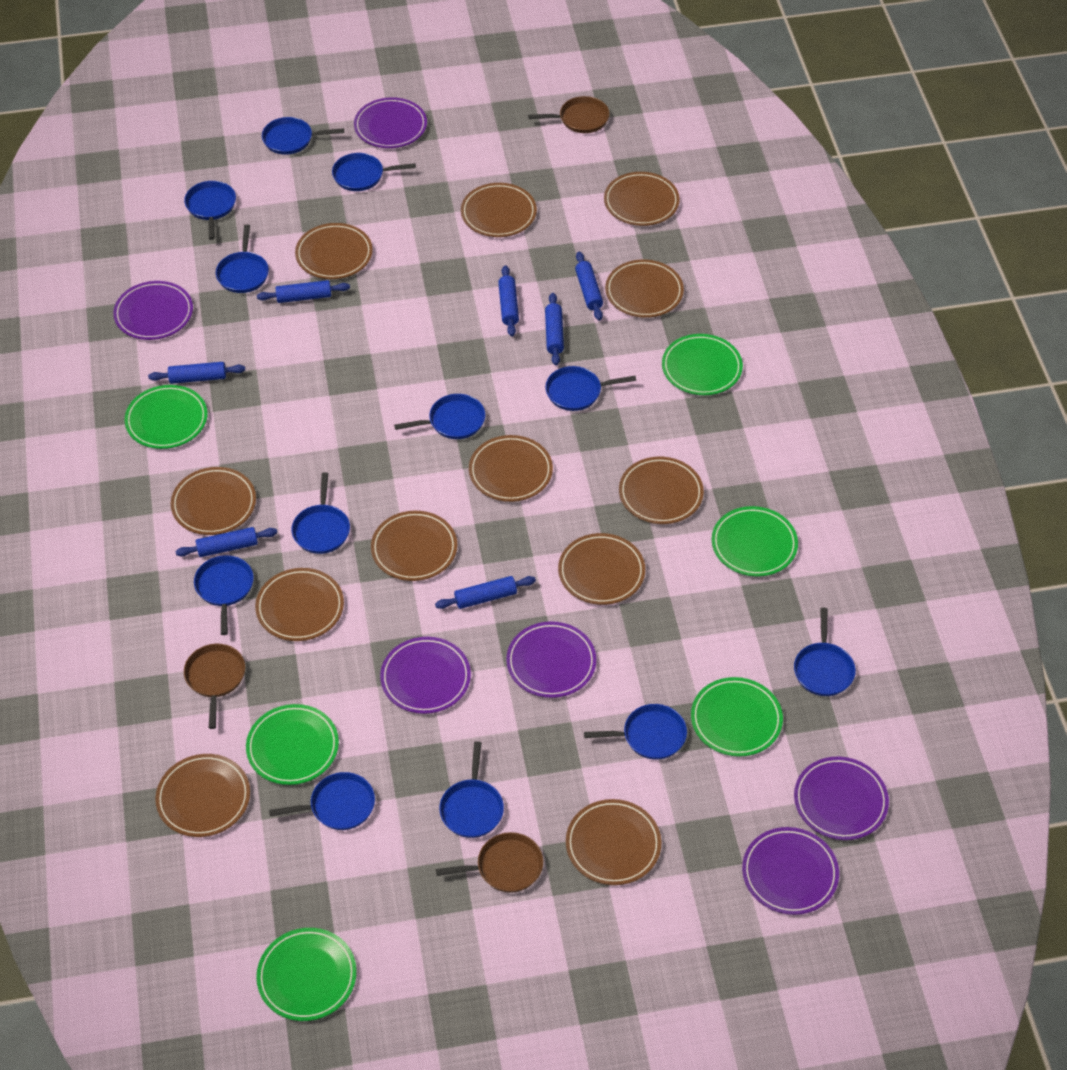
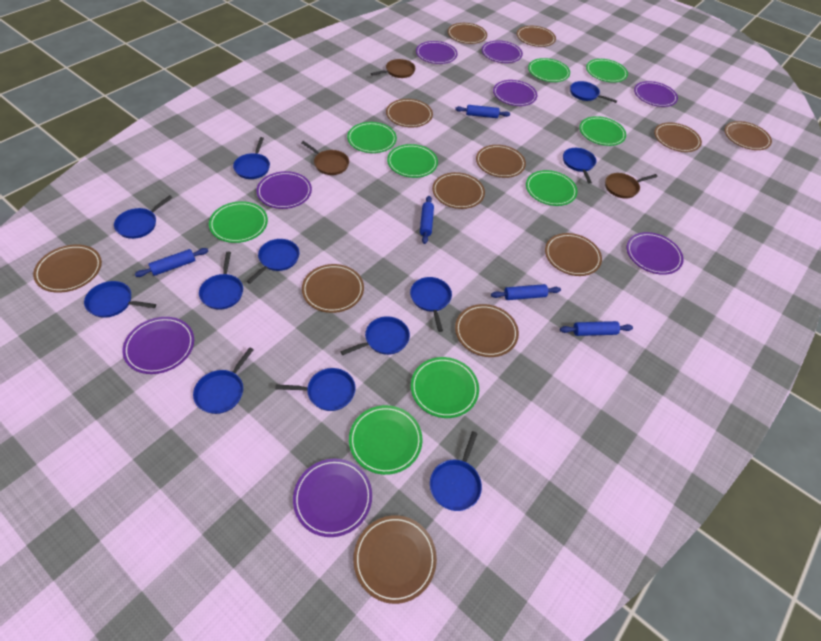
blue rolling pin: [148,362,245,384] [176,527,277,557] [257,280,350,303] [435,576,536,609] [498,265,519,336] [545,293,564,366] [575,251,603,320] = 7 -> [135,248,208,277] [420,196,434,244] [455,105,510,118] [491,284,561,300] [560,321,633,336] = 5
green plate: [125,385,208,449] [246,704,339,785] [256,928,357,1021] [662,334,743,395] [691,677,783,757] [712,506,798,577] = 6 -> [209,201,268,243] [347,122,397,153] [349,405,423,475] [387,144,438,178] [411,357,479,418] [526,170,578,206] [528,58,570,82] [579,116,626,146] [586,59,628,83] = 9
purple plate: [113,281,193,340] [354,97,427,148] [380,637,471,714] [506,621,596,698] [742,827,839,915] [794,757,889,840] = 6 -> [123,317,194,374] [256,171,312,209] [293,458,372,537] [416,41,458,64] [482,40,523,63] [493,80,537,106] [627,232,684,275] [634,81,678,107] = 8

